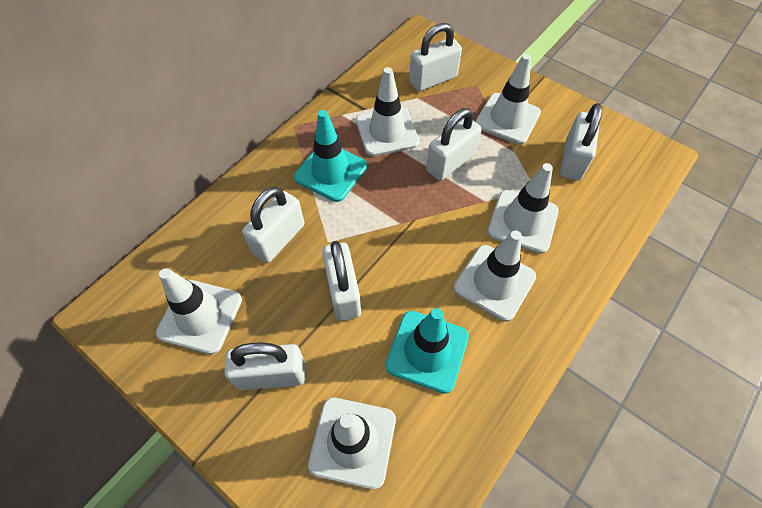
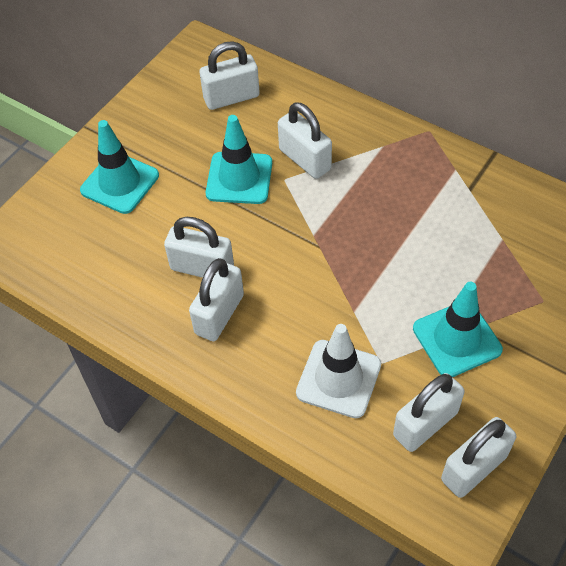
turquoise traffic cone: [294,110,367,202] [386,308,469,394] = 2 -> [80,120,159,214] [206,115,272,204] [413,282,503,377] = 3
white traffic cone: [156,268,242,354] [308,398,396,489] [356,67,419,156] [454,230,536,321] [476,54,541,145] [488,163,558,254] = 6 -> [296,324,381,418] = 1

